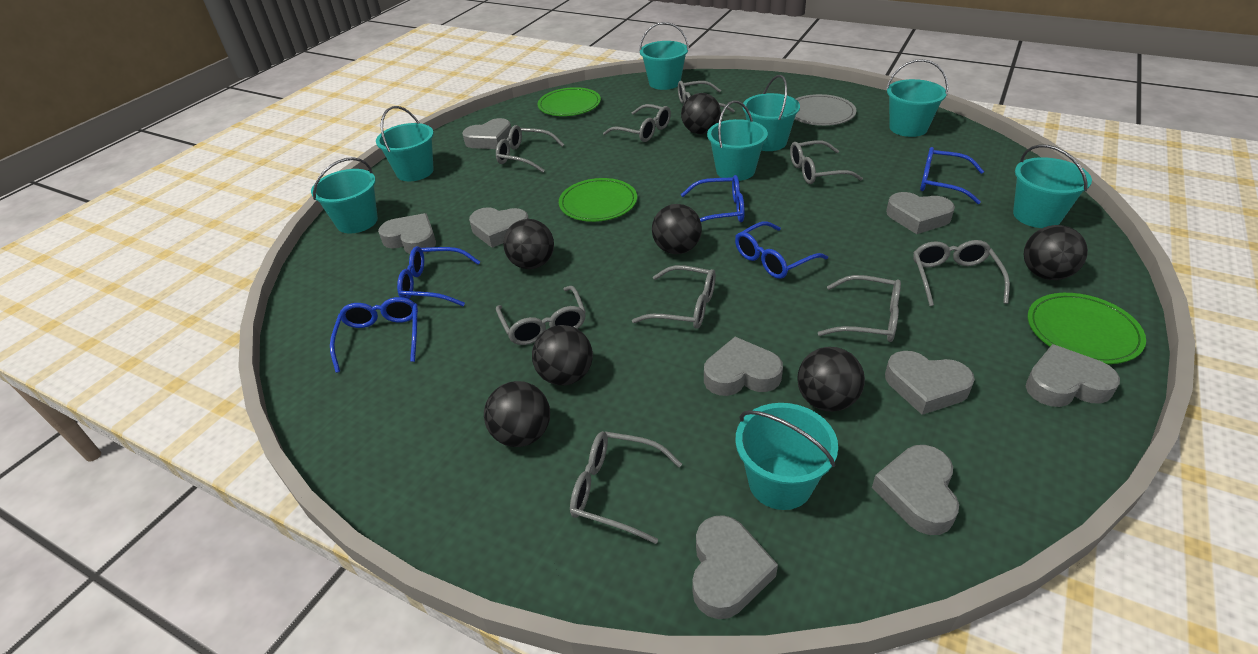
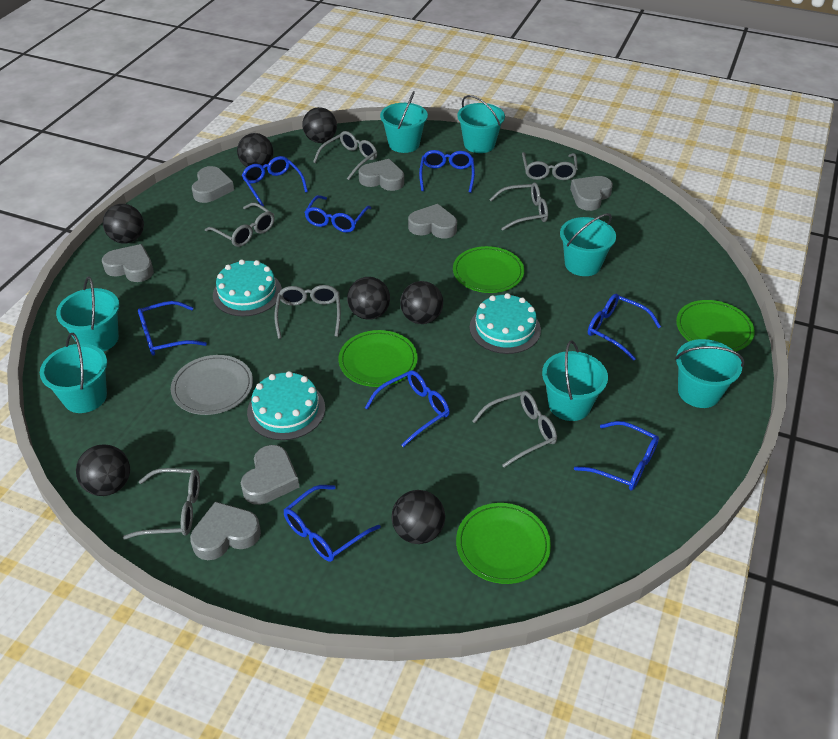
blue glasses: [330,297,418,373] [397,246,480,306] [681,175,745,222] [735,221,828,279] [920,147,984,204] = 5 -> [138,301,207,356] [242,156,308,206] [284,485,380,562] [304,195,371,233] [365,370,450,447] [419,150,475,193] [574,421,659,490] [588,294,661,361] = 8
green plate: [538,87,601,116] [559,178,637,222] [1028,293,1146,364] = 3 -> [339,330,418,387] [453,246,524,293] [456,503,551,584] [676,300,755,351] = 4
grey glasses: [496,125,564,172] [496,286,586,345] [570,431,682,544] [603,104,671,142] [632,265,716,329] [678,81,735,113] [790,140,863,184] [818,275,901,342] [913,240,1010,306] = 9 -> [123,468,200,539] [205,203,274,247] [274,285,341,339] [313,131,377,180] [472,391,557,467] [489,182,548,231] [522,152,578,180] = 7
grey heart: [378,213,436,254] [462,118,511,149] [469,207,529,248] [692,515,778,619] [704,337,783,396] [872,445,959,535] [885,351,975,415] [886,192,955,234] [1026,344,1120,407] = 9 -> [102,244,154,282] [190,502,261,560] [192,166,234,203] [241,445,300,505] [358,159,404,191] [408,204,457,238] [570,176,613,211] = 7
turquoise bucket: [311,157,378,233] [376,106,434,181] [639,22,689,90] [707,100,768,181] [735,403,838,510] [742,75,800,151] [886,59,948,137] [1013,144,1092,228] = 8 -> [40,333,107,413] [56,276,119,352] [380,91,428,153] [457,95,505,153] [542,341,608,421] [560,213,616,276] [675,339,744,408] = 7
turquoise cake: none = 0 -> [213,260,282,316] [247,371,325,440] [470,293,541,354] = 3

